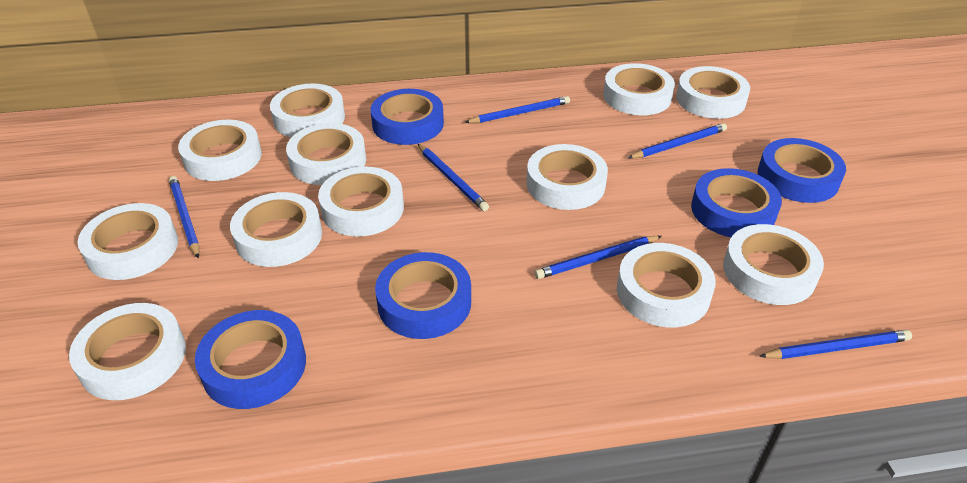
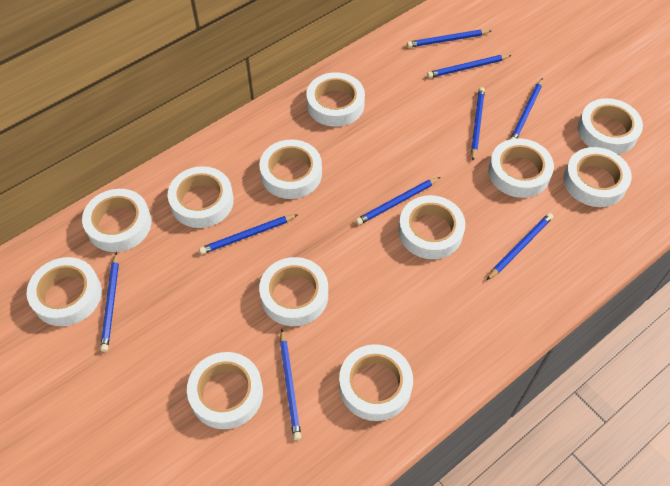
blue pencil: [169,176,199,259] [418,144,489,211] [464,96,570,123] [535,236,662,279] [628,123,727,159] [759,330,912,359] = 6 -> [100,252,119,352] [199,214,298,254] [280,329,301,440] [356,177,440,225] [407,30,491,48] [427,55,512,78] [471,87,485,161] [487,213,553,280] [510,78,543,139] = 9
blue tape: [195,310,306,409] [371,89,444,145] [375,252,471,339] [691,168,782,237] [758,138,846,203] = 5 -> none = 0

